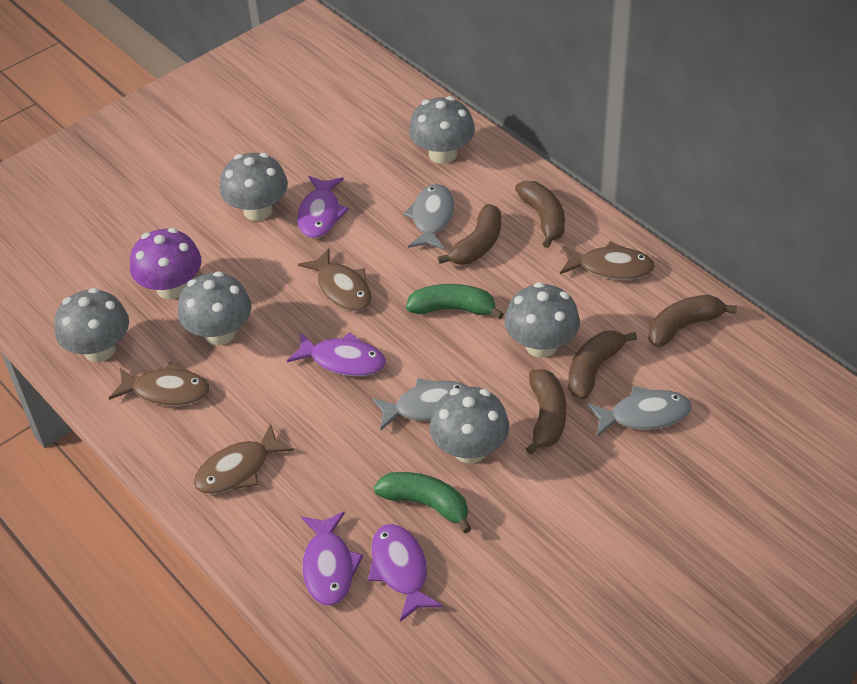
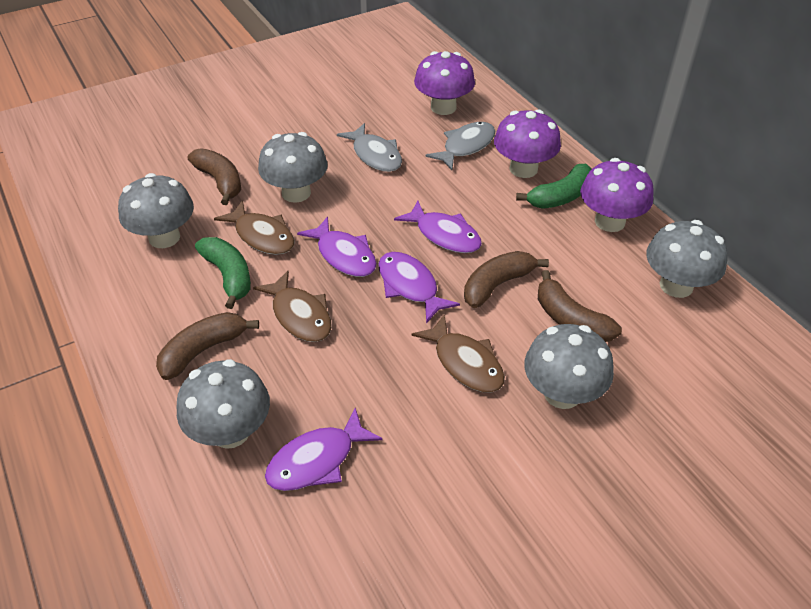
brown banana: [437,204,501,265] [515,181,565,248] [526,369,566,455] [568,330,637,400] [649,295,737,347] = 5 -> [156,312,259,380] [188,148,241,205] [464,251,549,308] [538,270,622,342] = 4
brown fish: [109,362,209,406] [193,424,294,494] [298,248,372,311] [560,241,655,280] = 4 -> [214,201,295,255] [253,271,332,342] [411,314,505,393] = 3
grey fish: [372,378,469,430] [403,184,454,250] [587,386,692,437] = 3 -> [337,123,402,172] [425,122,495,170] = 2
grey mushroom: [54,288,129,362] [178,271,252,345] [220,153,288,221] [409,96,475,164] [430,387,509,464] [504,282,580,358] = 6 -> [118,173,194,248] [177,359,270,449] [258,132,328,203] [524,324,614,409] [646,220,728,298] = 5
purple mushroom: [130,228,202,300] = 1 -> [414,51,475,115] [494,109,561,178] [580,158,654,232] = 3

